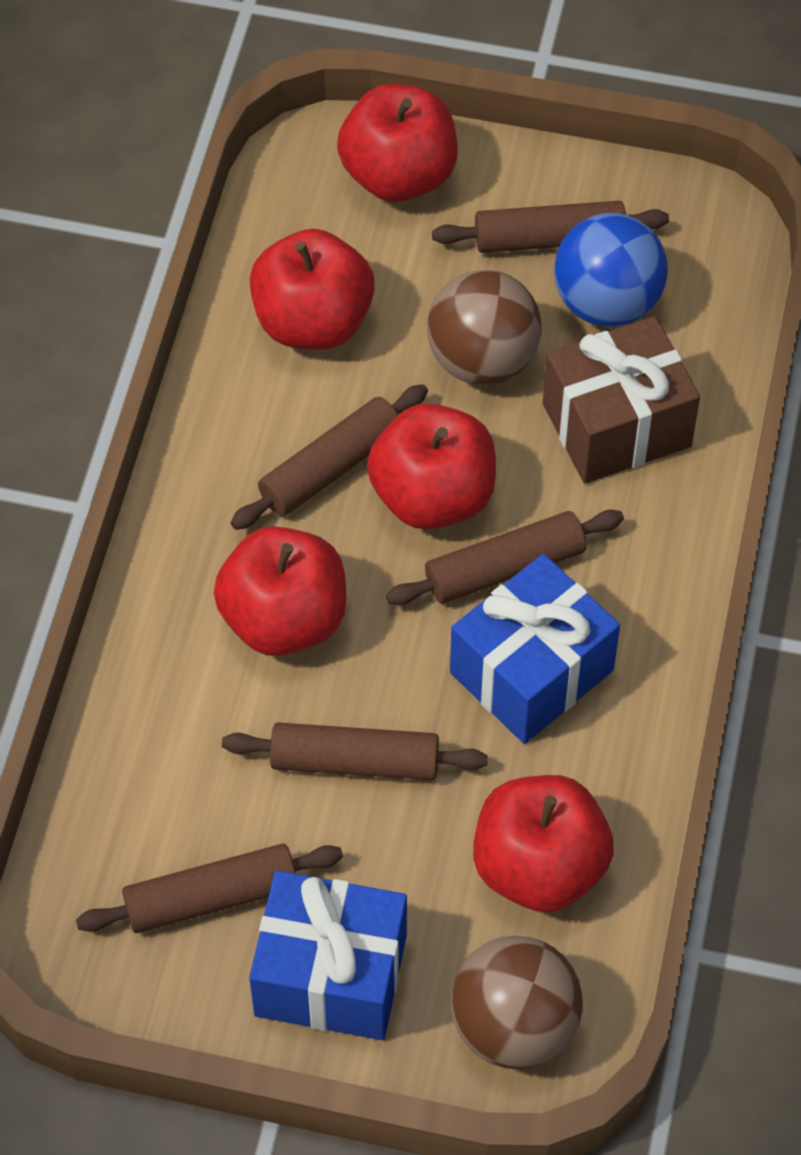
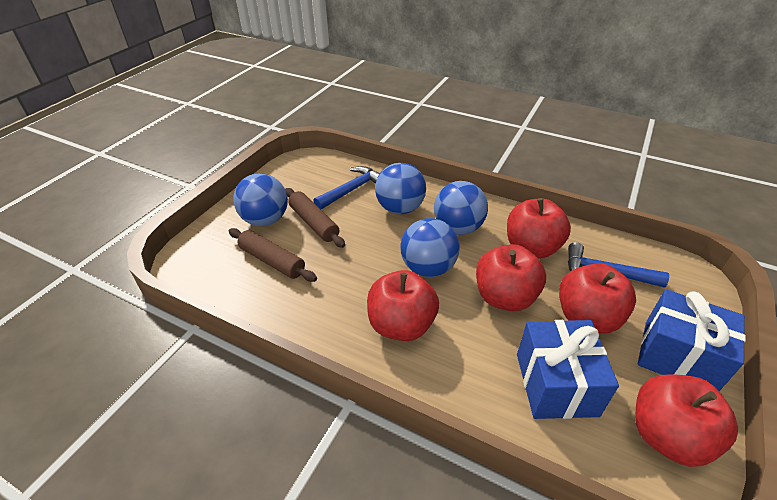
blue ball: [554,213,668,327] = 1 -> [233,174,288,226] [375,163,426,214] [401,218,460,277] [434,181,488,235] = 4
blue hammer: none = 0 -> [313,166,380,209] [568,242,669,288] = 2
brown ball: [427,270,541,385] [451,936,583,1069] = 2 -> none = 0
brown gift: [543,316,700,484] = 1 -> none = 0
brown rolling pin: [76,843,343,933] [222,723,488,780] [231,384,428,530] [386,510,624,605] [432,201,669,253] = 5 -> [229,228,317,282] [285,188,345,248] = 2

